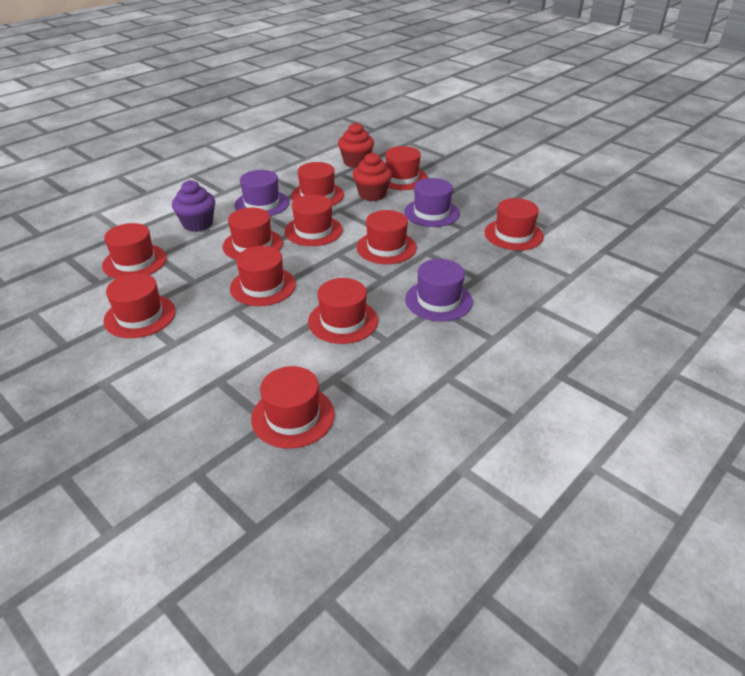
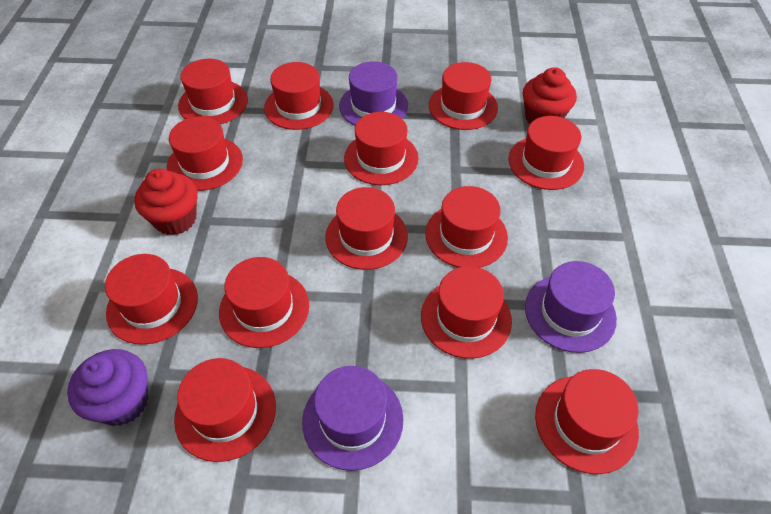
red hat: [102,223,167,279] [103,273,176,338] [223,208,283,260] [230,246,296,306] [251,366,335,449] [285,195,343,246] [291,162,344,206] [308,278,378,344] [356,210,417,264] [385,146,428,190] [484,198,544,251] = 11 -> [105,254,198,345] [167,117,243,191] [174,358,276,462] [178,59,248,124] [219,257,309,348] [264,62,334,130] [325,187,408,270] [344,112,419,185] [421,266,512,359] [425,186,508,268] [429,62,498,130] [508,116,584,190] [535,369,639,474] = 13

